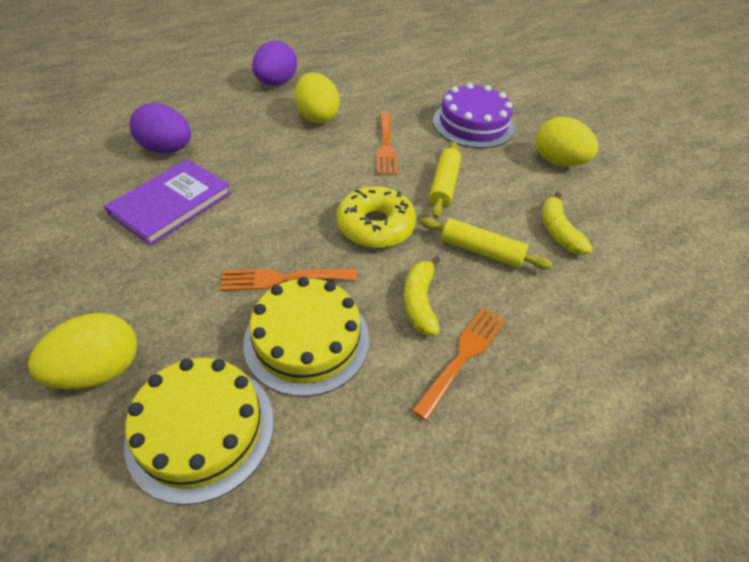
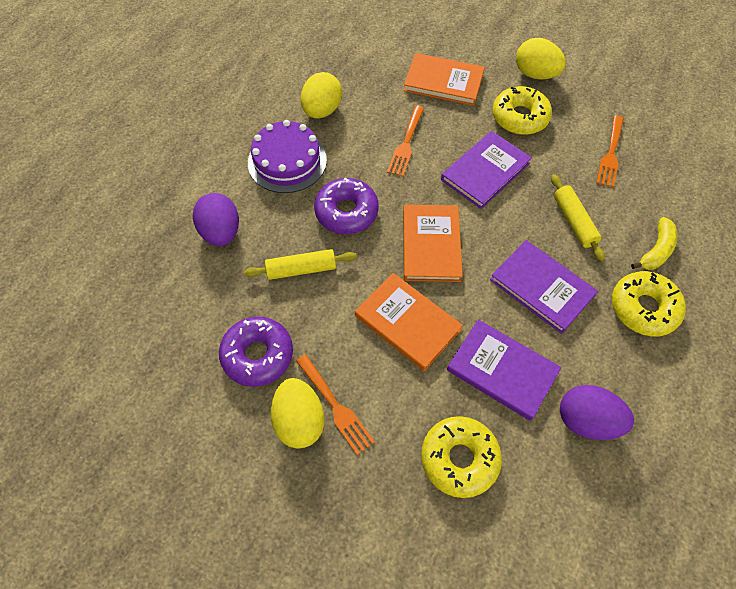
orange book: none = 0 -> [355,273,463,371] [403,205,463,282] [404,53,485,106] = 3
purple book: [104,159,231,246] = 1 -> [441,131,532,209] [447,320,561,421] [490,240,598,334] = 3
purple donut: none = 0 -> [219,316,293,387] [314,178,379,234] = 2
yellow banana: [404,256,441,336] [542,192,593,255] = 2 -> [631,217,677,270] = 1
yellow cake: [124,358,274,505] [243,277,369,397] = 2 -> none = 0
yellow donut: [337,186,416,248] = 1 -> [421,416,502,498] [492,86,552,135] [612,271,686,337] = 3

